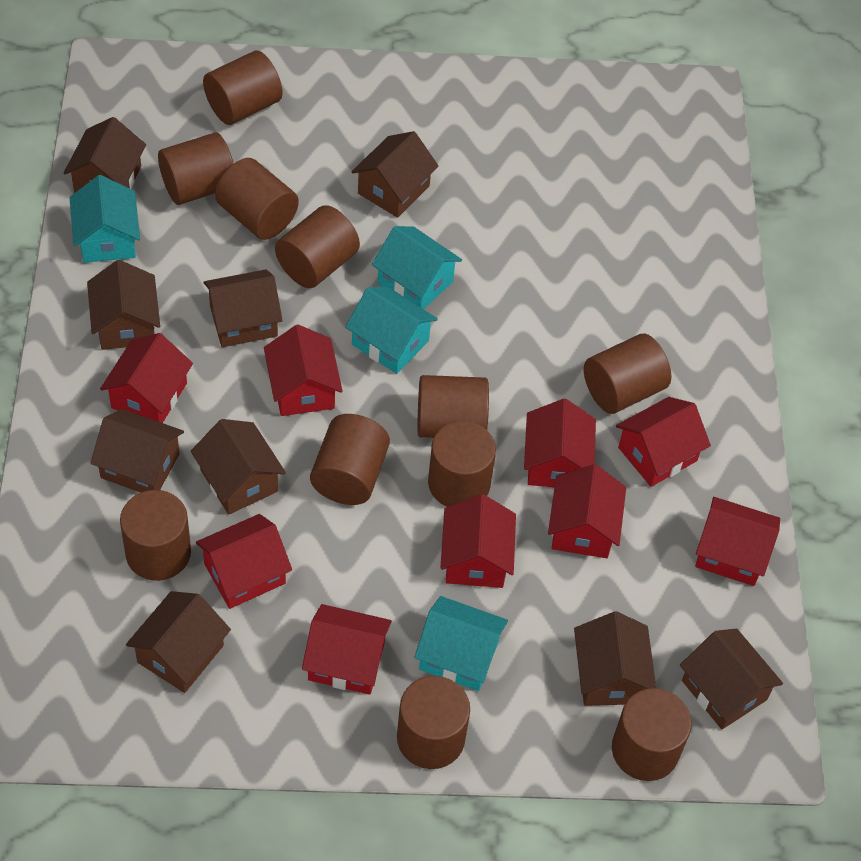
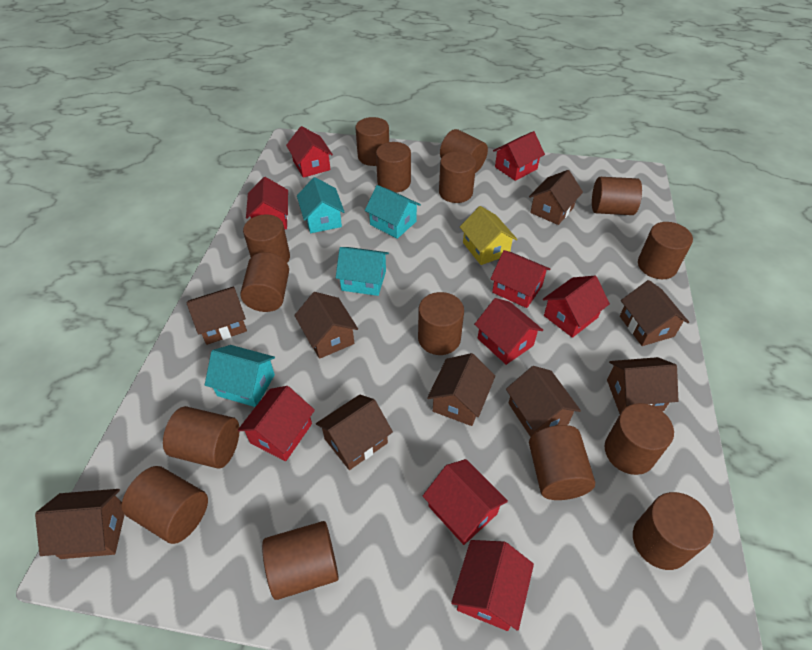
brown cylinder: [120,490,191,581] [158,132,234,205] [203,51,283,125] [215,158,299,240] [275,205,360,288] [310,414,390,505] [397,676,470,769] [418,375,489,438] [428,421,496,507] [584,334,671,414] [612,688,692,781] = 11 -> [122,466,208,544] [163,406,240,468] [240,252,289,312] [243,214,290,263] [262,521,339,600] [355,117,389,166] [376,142,411,193] [418,292,464,355] [439,151,476,203] [440,129,488,173] [529,425,595,500] [592,177,642,215] [605,403,674,475] [633,492,714,570] [638,222,693,279] = 15
yellow house: none = 0 -> [460,206,518,265] = 1

